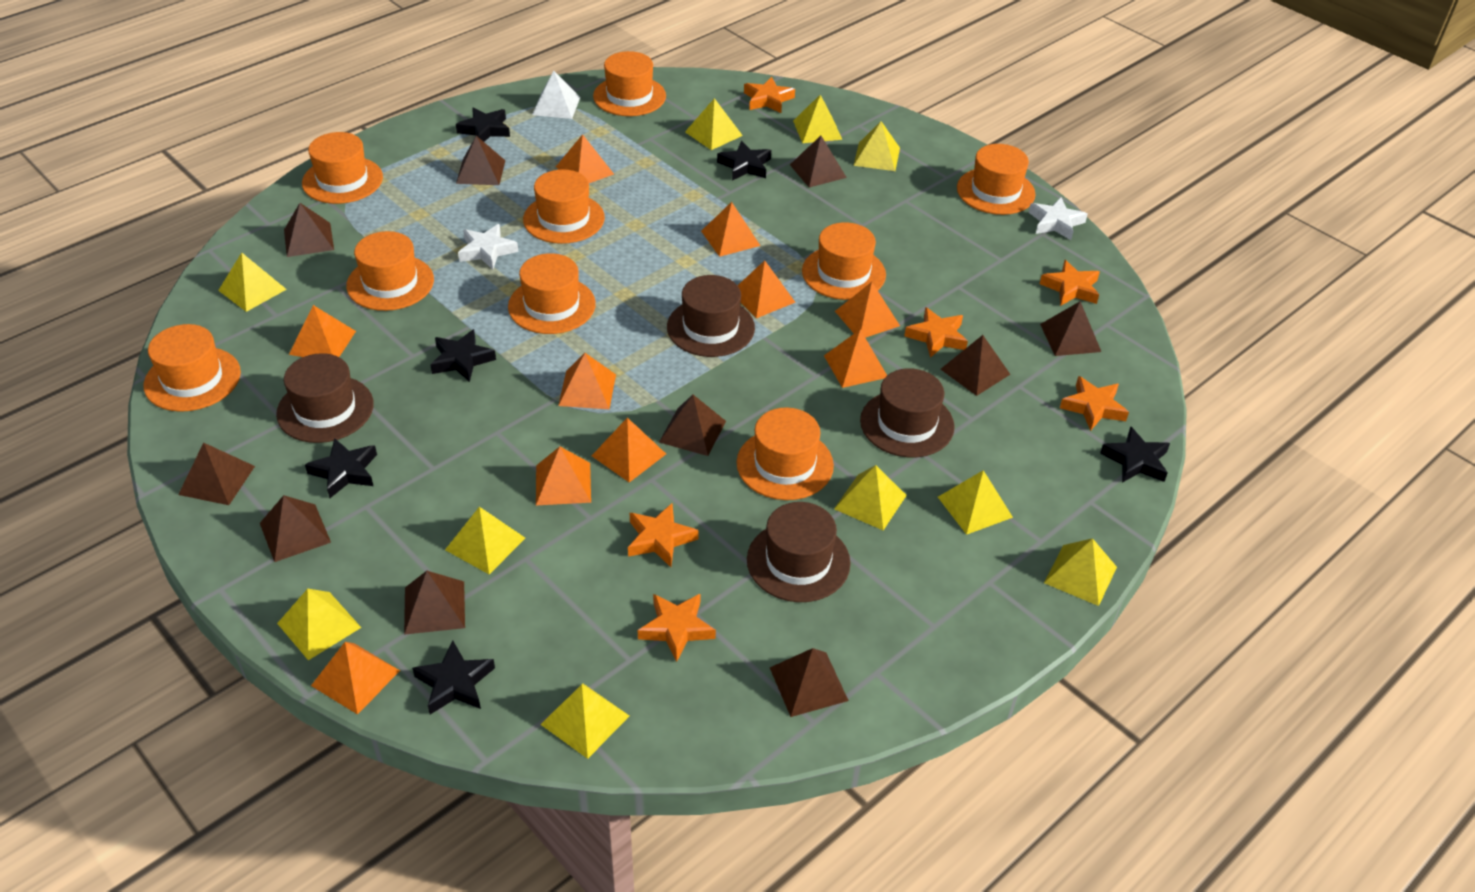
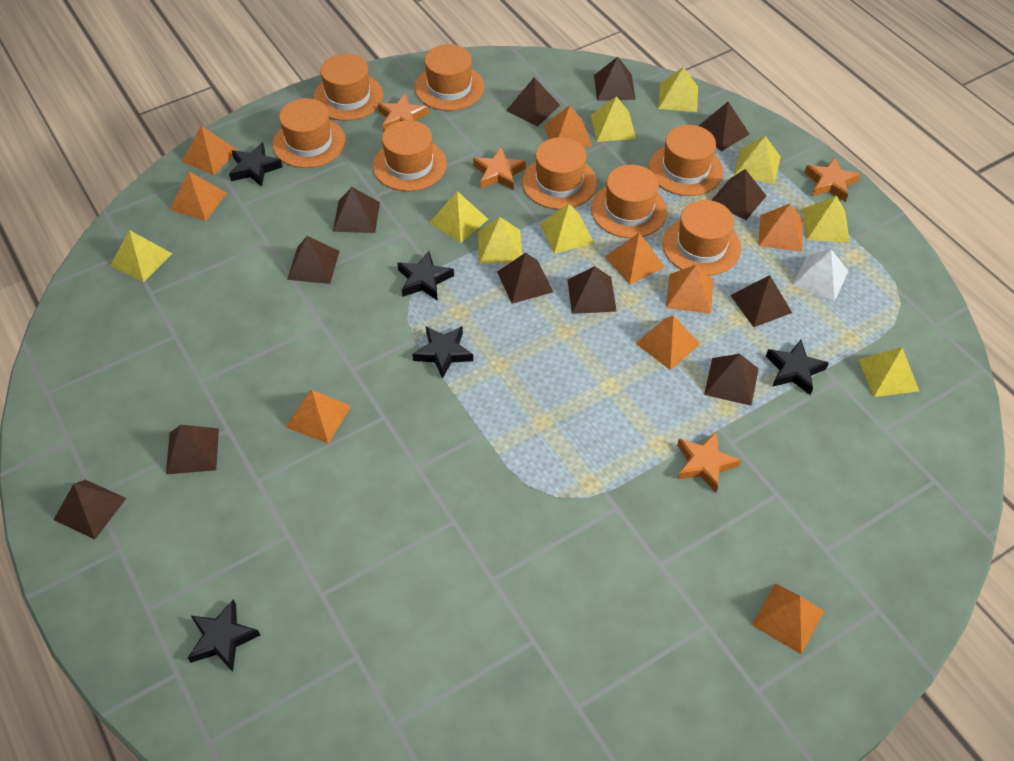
black star: [305,438,377,498] [412,640,495,714] [430,329,496,382] [456,107,510,142] [717,141,771,180] [1100,426,1170,483] = 6 -> [187,599,260,672] [229,143,283,187] [397,251,454,301] [412,326,473,379] [766,340,829,395] = 5
brown hat: [276,353,374,443] [667,275,755,357] [747,502,851,602] [860,368,955,457] = 4 -> none = 0
brown pyramid: [178,442,255,505] [260,495,331,562] [284,203,334,257] [404,571,465,635] [456,136,505,185] [659,395,726,456] [770,648,849,717] [790,136,847,188] [941,335,1010,396] [1040,301,1101,356] = 10 -> [53,479,126,539] [166,425,219,474] [287,236,339,284] [333,187,380,233] [497,253,553,304] [506,77,560,126] [567,266,617,314] [594,57,636,101] [699,102,749,151] [704,354,759,406] [711,169,766,220] [730,275,792,327] = 12
orange hat: [143,324,241,412] [302,132,383,204] [346,231,434,311] [508,253,596,334] [523,169,605,244] [593,51,666,116] [737,408,834,500] [802,222,886,300] [957,144,1036,215] = 9 -> [273,98,346,168] [313,54,384,121] [373,120,447,191] [415,44,484,111] [522,137,597,210] [591,165,668,238] [649,125,723,196] [662,200,741,276] = 8
orange pyramid: [289,305,356,357] [311,642,400,715] [536,447,591,505] [556,134,614,183] [558,353,616,409] [592,418,666,482] [701,202,760,257] [738,260,795,318] [824,330,887,388] [835,282,900,338] = 10 -> [169,171,227,221] [182,126,239,175] [286,390,351,444] [544,105,592,147] [605,233,665,285] [635,315,700,370] [666,265,713,314] [752,583,824,654] [759,204,803,252] = 9
orange star: [628,503,698,567] [638,594,716,662] [744,77,795,113] [904,307,968,358] [1040,260,1100,306] [1060,376,1129,431] = 6 -> [378,93,429,132] [473,147,526,190] [677,432,741,492] [804,157,861,202] = 4
white star: [458,224,518,269] [1029,198,1088,240] = 2 -> none = 0
yellow pyramid: [218,253,287,312] [277,589,361,660] [445,507,525,574] [540,683,629,759] [685,98,743,150] [793,95,842,143] [834,465,907,531] [853,121,900,171] [938,470,1013,535] [1044,538,1117,606] = 10 -> [110,230,172,282] [429,191,488,243] [478,217,522,264] [540,204,595,254] [591,96,636,142] [658,67,698,112] [734,136,781,184] [803,195,850,242] [858,347,919,397] = 9

